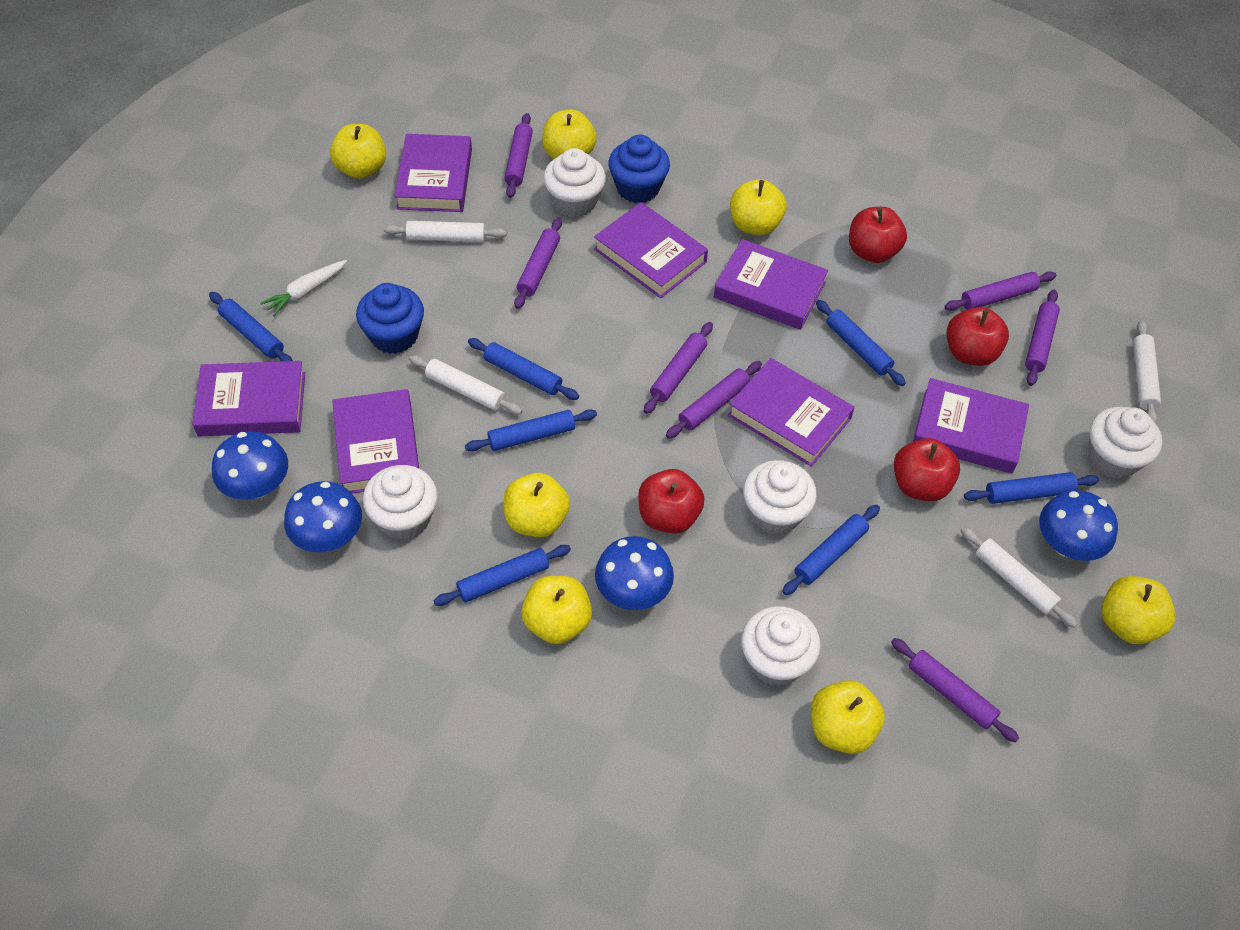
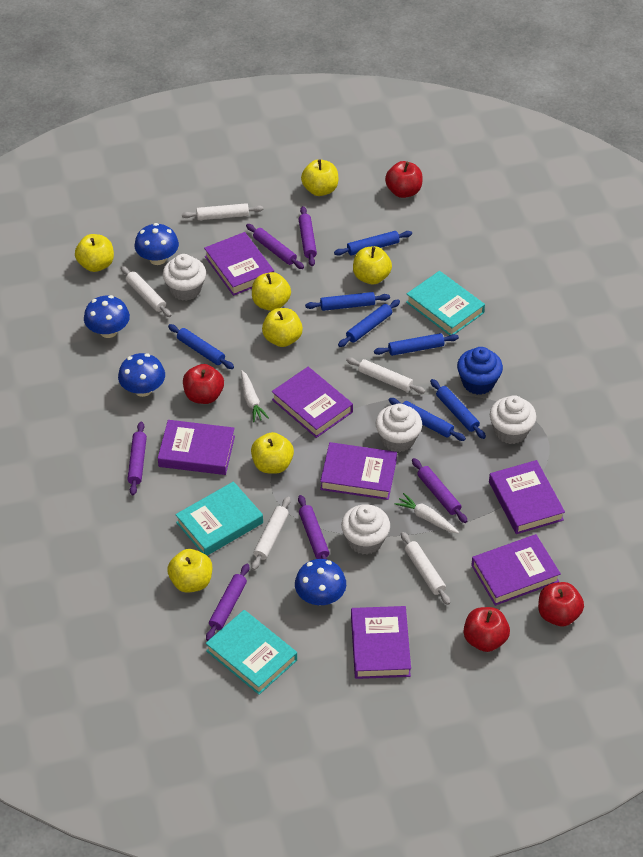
blue cupcake: [356,283,424,354] [608,135,670,203] = 2 -> [457,347,503,395] = 1
purple rolling pin: [504,113,533,198] [514,218,562,309] [644,322,713,414] [666,361,762,439] [891,638,1019,743] [944,271,1056,311] [1025,290,1060,386] = 7 -> [127,422,147,495] [206,564,249,641] [246,224,304,269] [298,495,329,559] [299,206,317,266] [412,458,467,523] = 6
turquoise book: none = 0 -> [175,481,263,556] [206,610,297,695] [406,271,485,335] = 3
white carrot: [260,260,347,316] = 1 -> [241,370,269,422] [394,493,459,533] = 2
white cupcake: [363,465,438,540] [543,148,606,217] [741,606,820,686] [743,460,817,535] [1088,407,1162,479] = 5 -> [163,254,206,301] [341,504,390,555] [375,403,422,452] [490,395,536,444] = 4
white rolling pin: [384,221,507,242] [409,355,523,415] [961,527,1078,628] [1133,320,1161,423] = 4 -> [121,266,171,317] [182,203,263,220] [251,496,291,570] [346,357,426,394] [401,532,450,605] = 5

